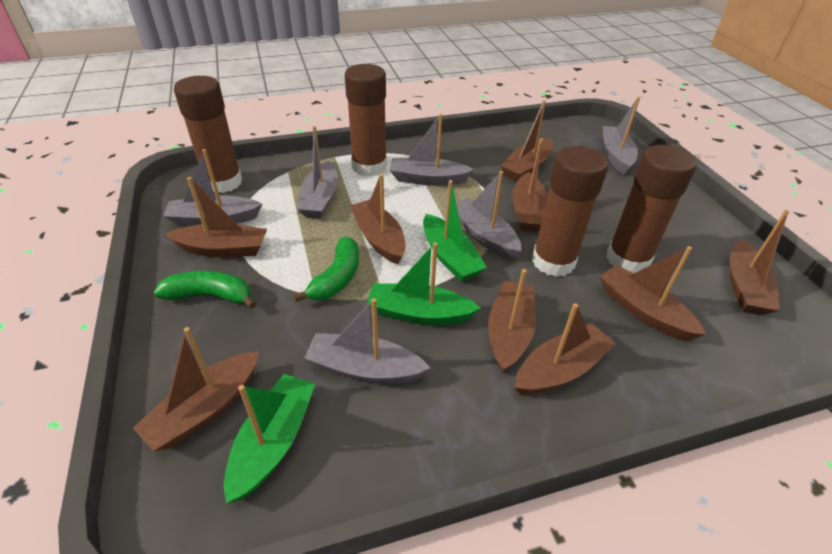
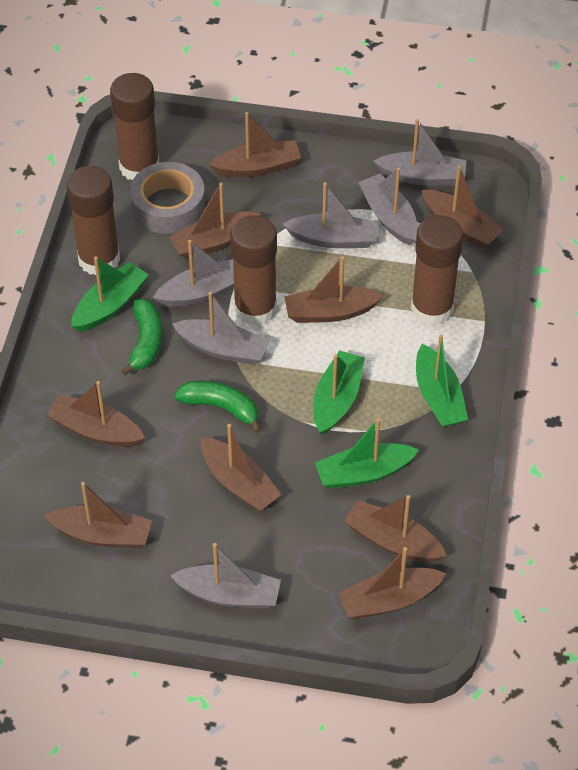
green boat: [223,374,316,503] [366,242,481,325] [423,180,487,281] = 3 -> [71,256,149,332] [313,350,365,435] [315,418,419,489] [416,335,468,427] = 4
grey tape: none = 0 -> [130,162,205,234] = 1

